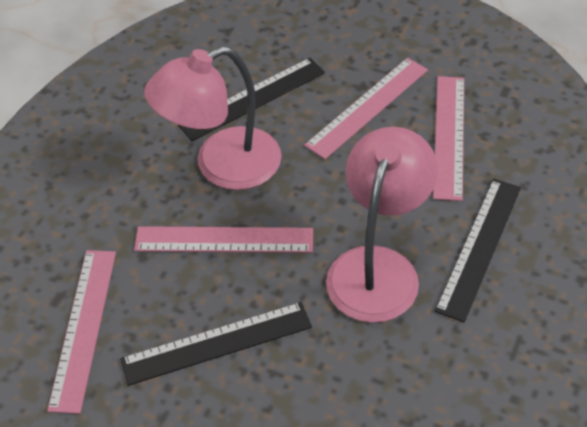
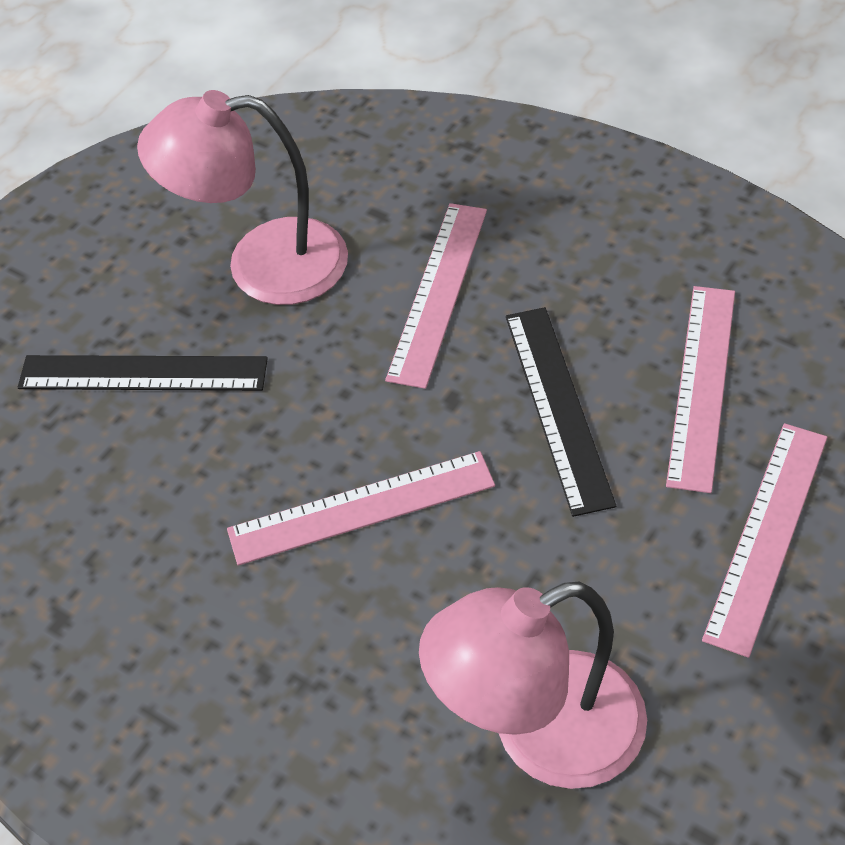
black ruler: [120,302,312,386] [178,58,325,141] [435,179,521,322] = 3 -> [18,355,268,391] [506,307,616,517] = 2

